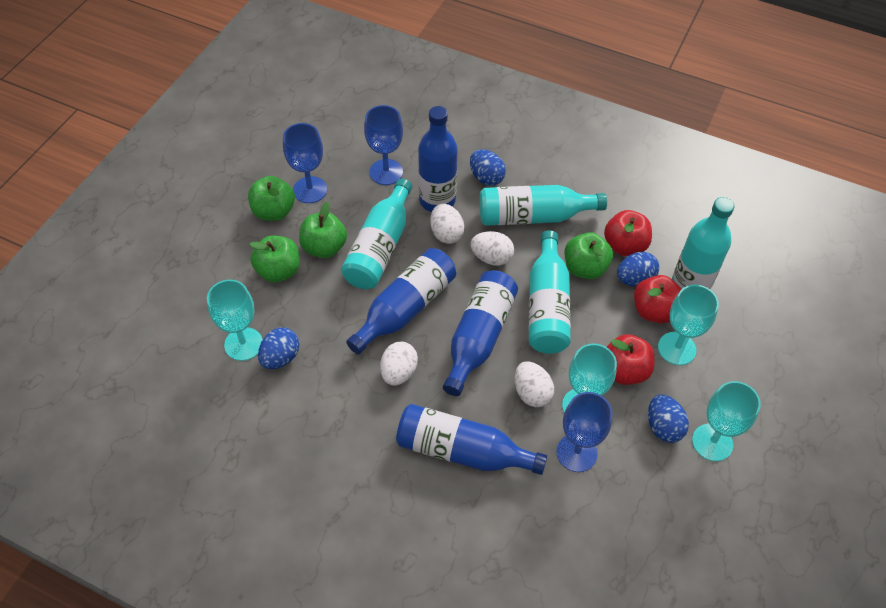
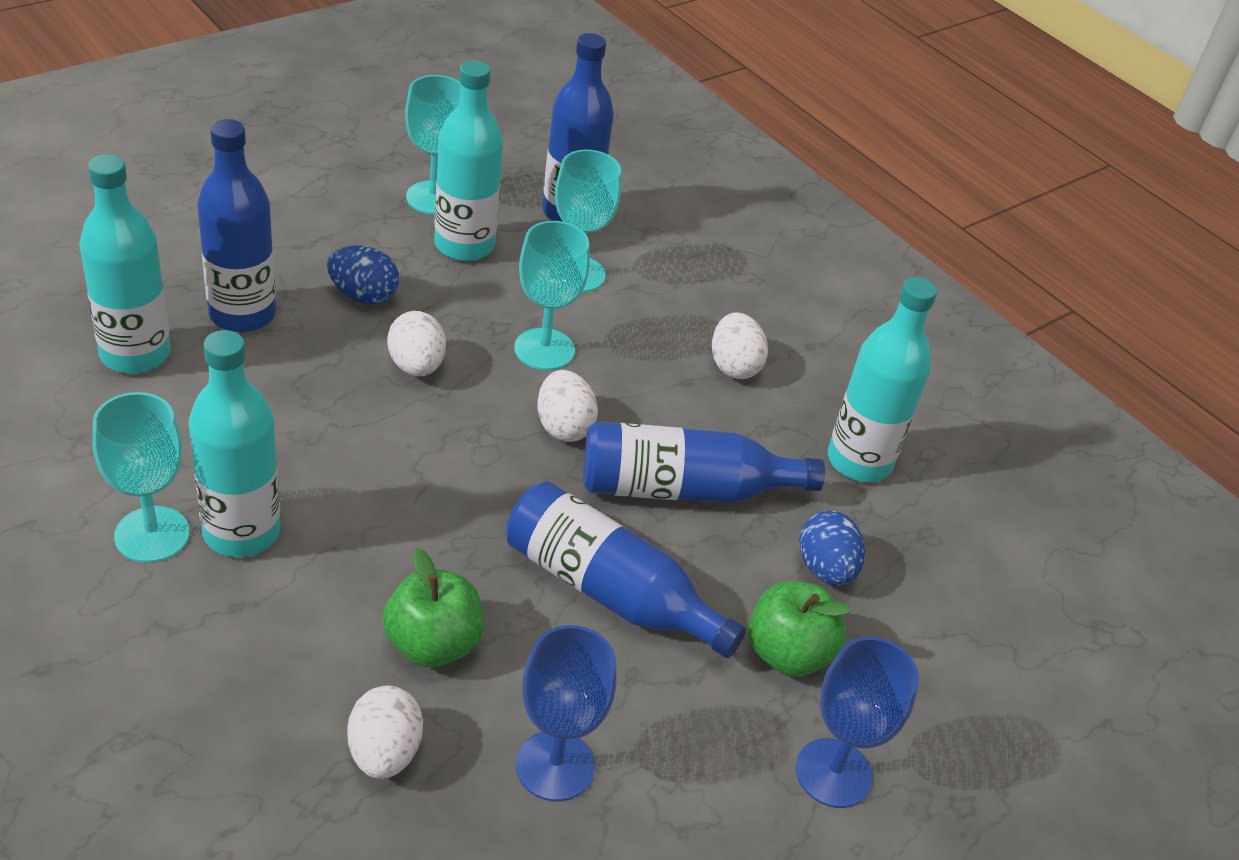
blue egg: [258,327,299,369] [470,149,506,186] [617,252,659,286] [648,394,689,443] = 4 -> [327,246,399,304] [799,511,865,586] = 2
blue goblet: [283,123,327,203] [364,105,403,185] [556,392,612,472] = 3 -> [516,625,617,801] [796,637,919,808] = 2
green apple: [248,176,295,221] [249,235,300,282] [299,202,347,258] [565,232,613,279] = 4 -> [382,548,484,667] [748,581,852,676] = 2
red apple: [604,210,652,256] [607,334,655,385] [634,275,682,323] = 3 -> none = 0

